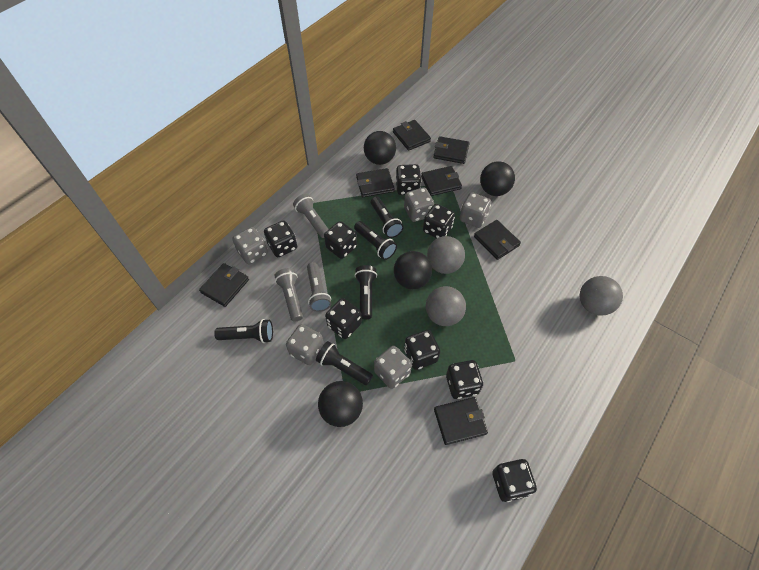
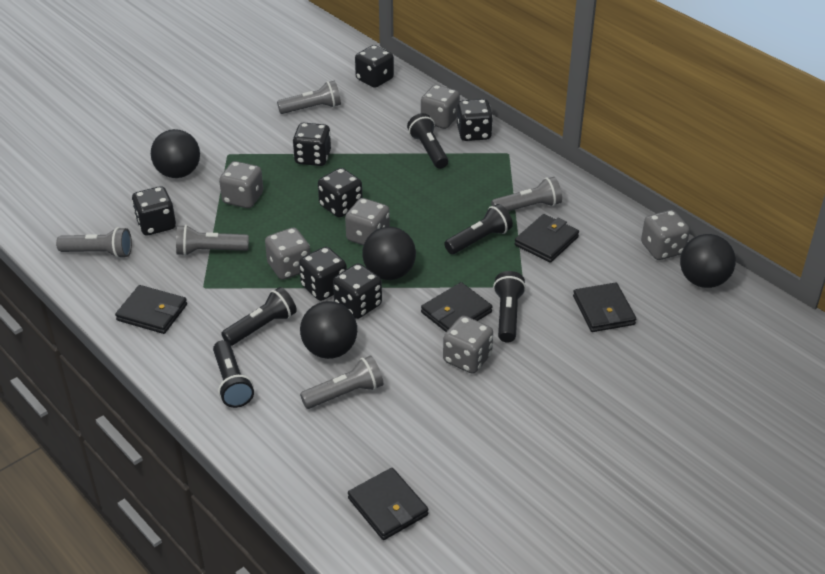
black dice: [264,220,297,257] [324,221,357,259] [325,298,362,339] [396,164,421,195] [404,330,440,370] [423,204,455,238] [446,360,483,399] [493,459,537,502] = 8 -> [132,186,176,235] [293,123,331,166] [299,247,347,301] [318,168,362,217] [333,263,382,319] [355,45,394,88] [457,99,493,141] = 7
black wallet: [199,263,249,307] [356,168,395,197] [393,120,431,151] [421,166,462,196] [433,136,470,164] [434,397,488,445] [474,220,521,260] = 7 -> [115,285,187,334] [348,468,428,540] [421,282,492,332] [514,214,579,263] [573,283,636,332] = 5
grey ball: [426,286,466,326] [427,236,465,274] [580,276,623,316] = 3 -> none = 0
grey dice: [232,227,268,265] [286,324,324,365] [374,346,412,389] [404,187,434,222] [460,192,491,228] = 5 -> [219,161,263,208] [265,228,310,280] [345,198,390,246] [421,85,460,129] [443,316,493,374] [641,210,690,260] = 6
grey flashlight: [275,268,303,322] [293,194,329,238] [307,262,331,312] = 3 -> [56,227,132,258] [176,225,249,256] [277,81,341,114] [300,356,383,409] [491,177,562,211] = 5

